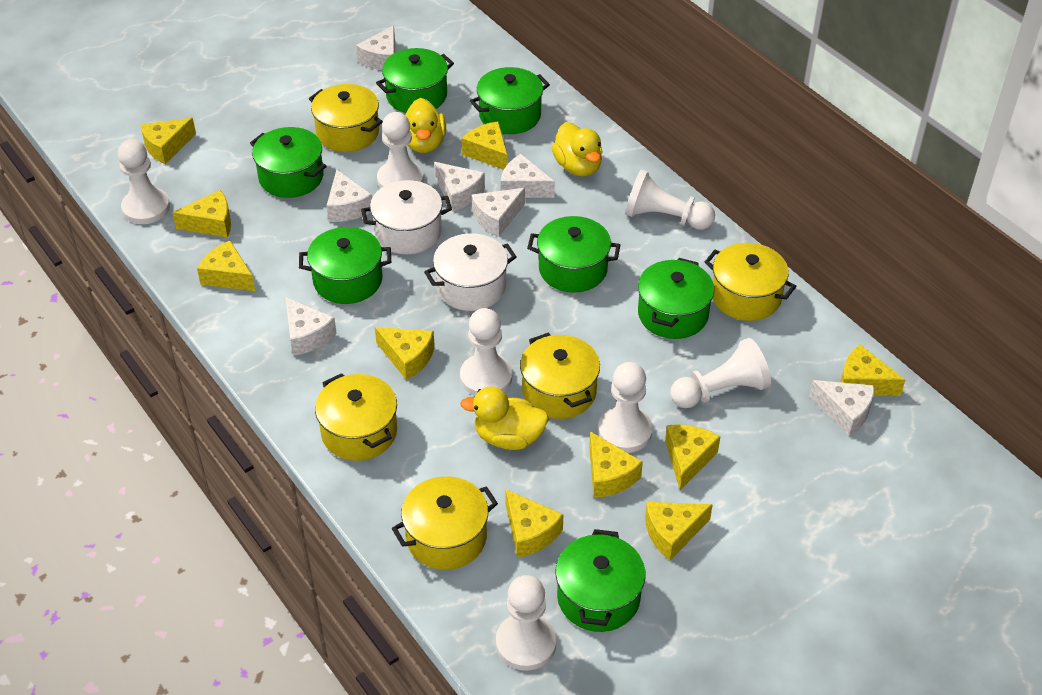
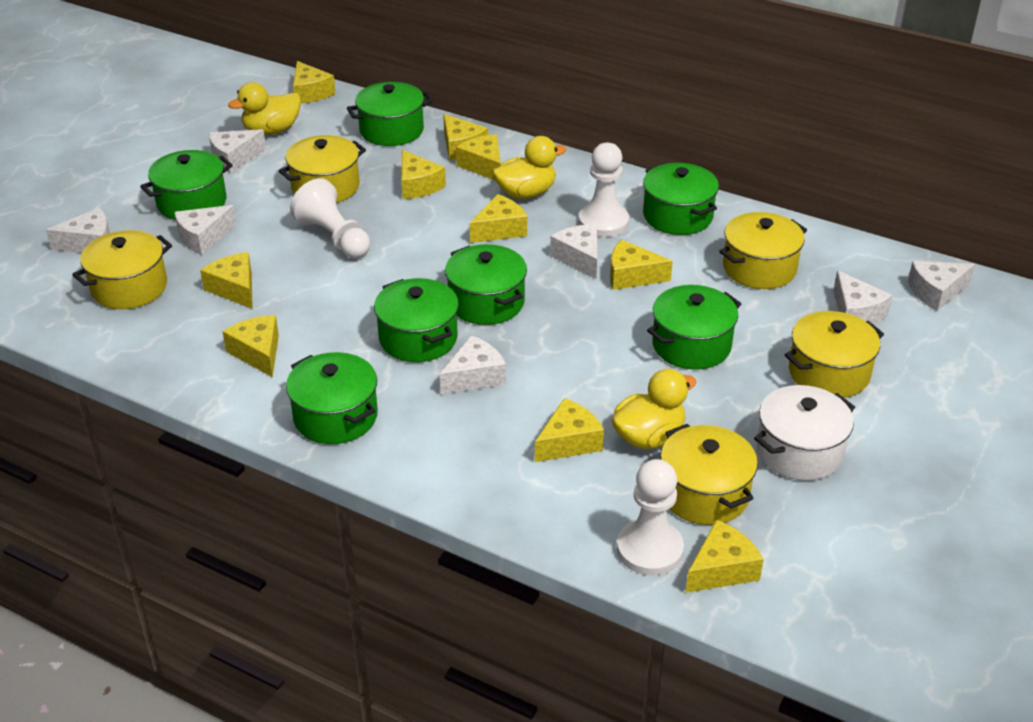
white pawn: [118,139,170,224] [377,112,424,189] [460,308,512,396] [496,575,557,671] [598,362,653,453] [625,169,715,230] [670,338,771,408] = 7 -> [290,178,370,258] [579,142,629,237] [617,459,684,576] = 3
white pot: [361,180,452,254] [424,233,517,311] = 2 -> [754,385,855,481] = 1

